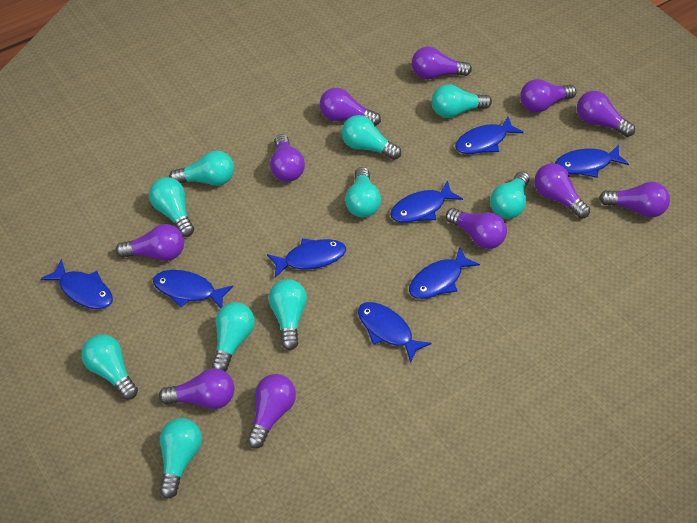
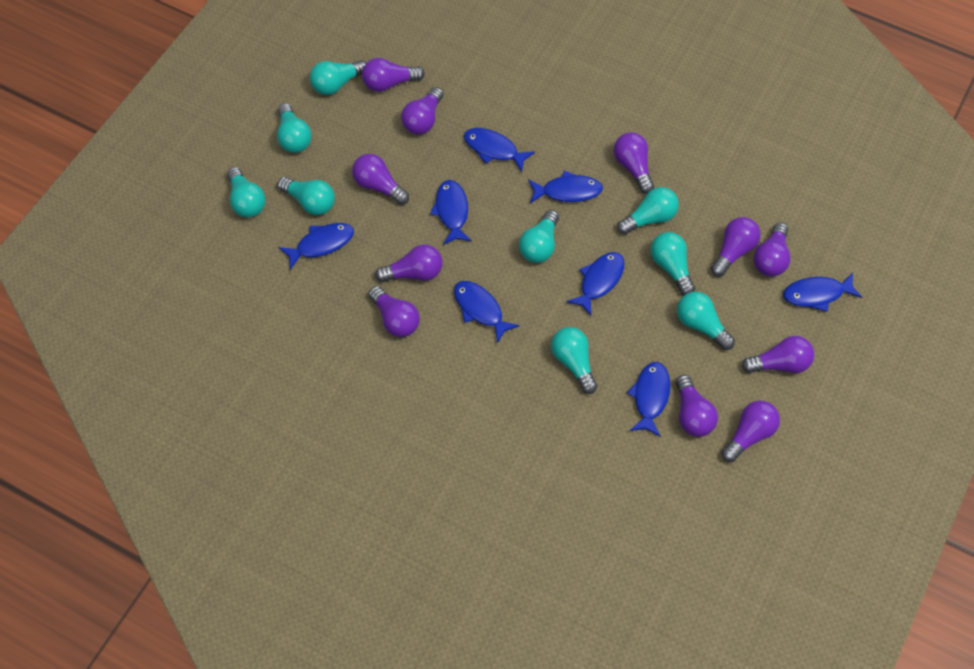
turquoise light bulb: [81,334,138,400] [149,177,194,237] [159,418,202,499] [169,151,234,186] [212,302,255,372] [269,279,307,350] [341,115,401,160] [345,167,381,218] [432,84,492,118] [490,171,530,219] = 10 -> [227,167,265,218] [277,103,312,153] [278,177,335,215] [310,60,366,95] [519,210,559,263] [551,327,597,394] [617,187,679,235] [650,232,695,295] [677,292,735,350] = 9

